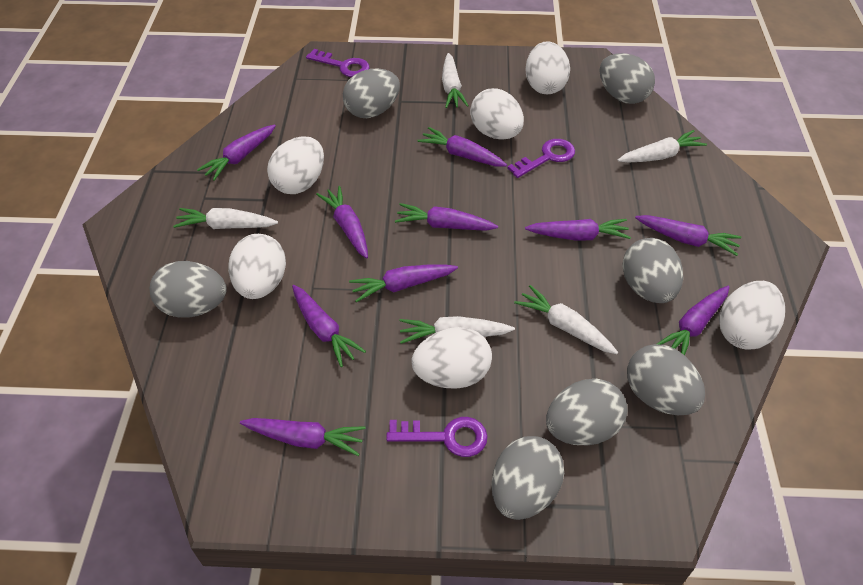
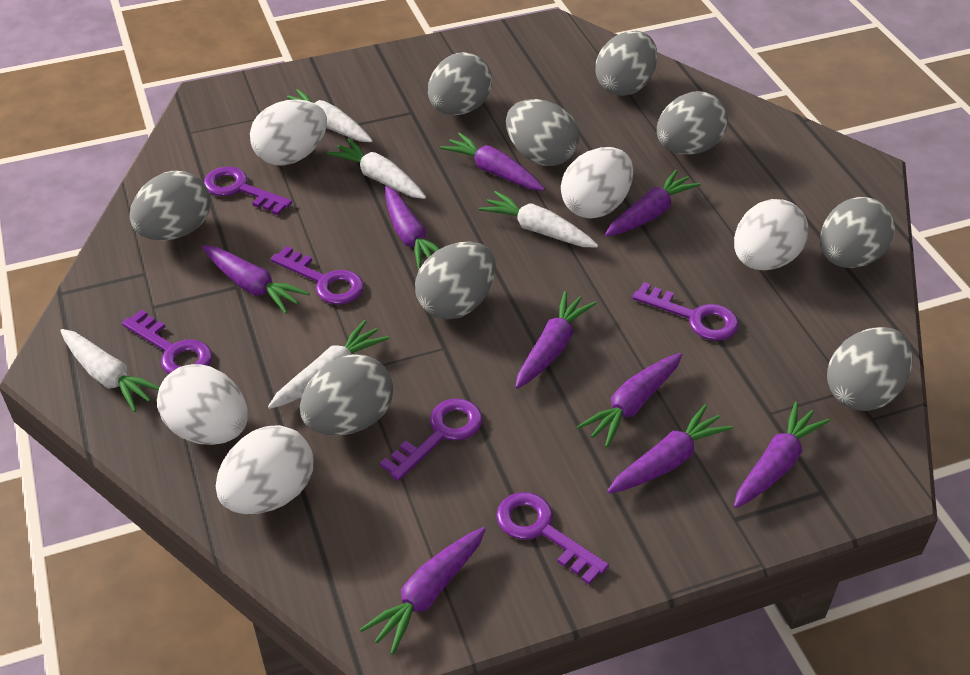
grey egg: [150,261,227,318] [343,68,400,118] [491,436,564,520] [546,379,628,445] [599,53,655,104] [622,238,683,303] [627,344,705,415] = 7 -> [129,171,210,241] [300,354,393,435] [415,241,496,320] [428,52,492,115] [506,99,579,166] [596,31,657,96] [657,91,728,155] [820,197,895,268] [827,327,913,411] = 9
purple carrot: [197,124,276,181] [240,418,366,456] [292,285,366,367] [316,186,368,258] [349,265,458,302] [395,203,498,231] [417,127,507,166] [525,219,631,241] [635,215,742,256] [657,286,730,355] = 10 -> [202,245,310,314] [360,527,486,655] [385,186,439,270] [440,132,545,191] [515,291,596,389] [577,353,682,448] [605,170,701,237] [607,405,733,493] [734,402,830,508] = 9
purple key: [306,49,370,77] [386,417,488,457] [507,139,575,178] = 3 -> [122,309,212,374] [204,167,292,215] [271,246,364,305] [380,398,483,481] [496,492,609,585] [632,282,739,341] = 6
white egg: [228,234,286,299] [267,136,324,194] [411,327,492,389] [470,88,524,139] [525,41,570,94] [719,281,785,350] = 6 -> [157,364,248,445] [216,425,313,514] [250,99,327,166] [561,147,633,219] [734,199,808,271] = 5

